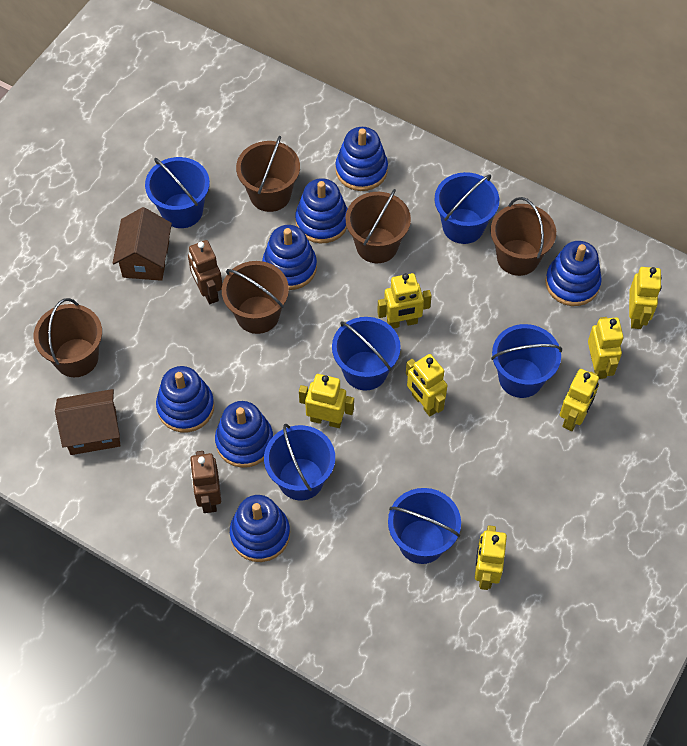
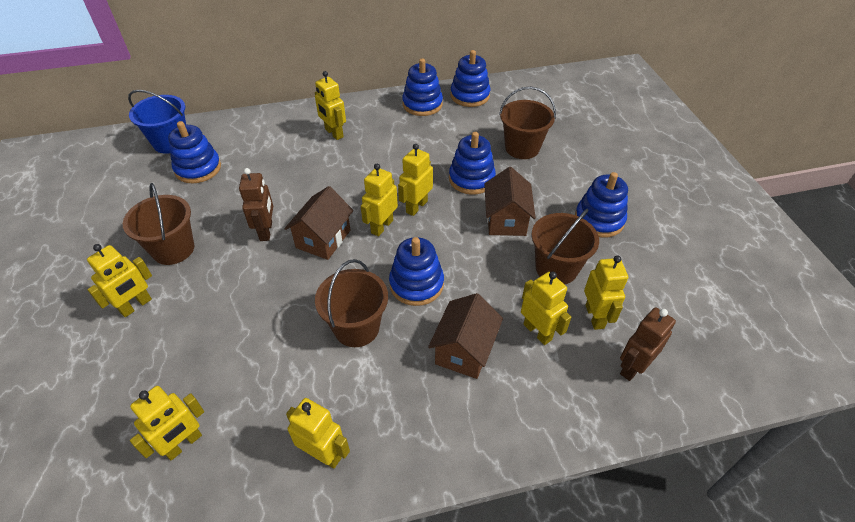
blue bucket: [145,157,210,228] [264,424,335,500] [332,317,401,391] [388,488,461,564] [435,172,499,244] [491,324,562,398] = 6 -> [128,90,186,154] = 1
blue stacking toy: [156,366,214,432] [215,401,273,468] [230,495,290,562] [262,225,317,290] [295,178,348,243] [336,127,388,191] [545,241,602,306] = 7 -> [168,121,221,183] [389,237,444,306] [402,58,443,116] [449,132,496,195] [450,50,490,107] [575,172,628,238] = 6
brown bucket: [34,298,102,377] [222,261,289,334] [236,136,300,212] [345,189,411,263] [491,197,556,276] = 5 -> [123,183,194,265] [315,259,388,347] [499,87,556,159] [532,209,599,284] = 4
brown house: [55,389,121,455] [112,207,172,281] = 2 -> [284,186,353,260] [428,293,503,379] [484,167,536,236] = 3
yellow robot: [299,374,354,428] [377,273,432,328] [406,354,447,416] [475,525,507,590] [560,369,599,431] [588,317,623,379] [629,267,662,329] = 7 -> [87,244,152,317] [130,386,204,460] [286,398,350,469] [315,71,346,140] [361,164,398,237] [398,144,433,216] [521,272,571,345] [584,255,628,330] = 8

